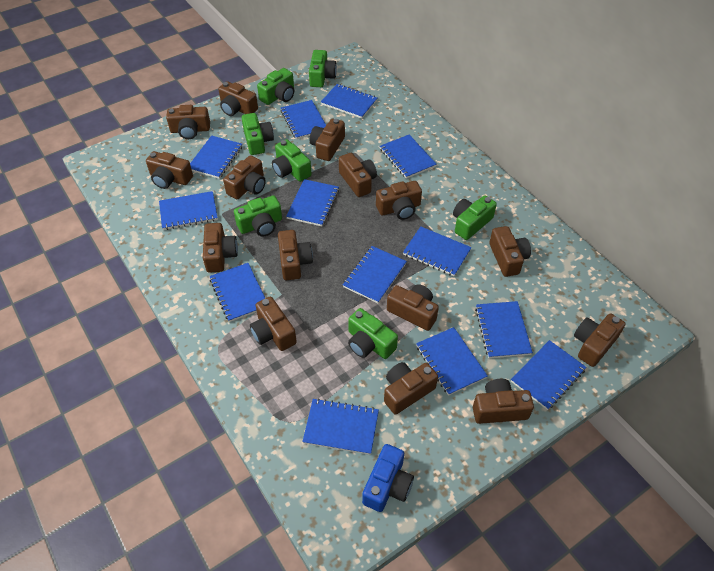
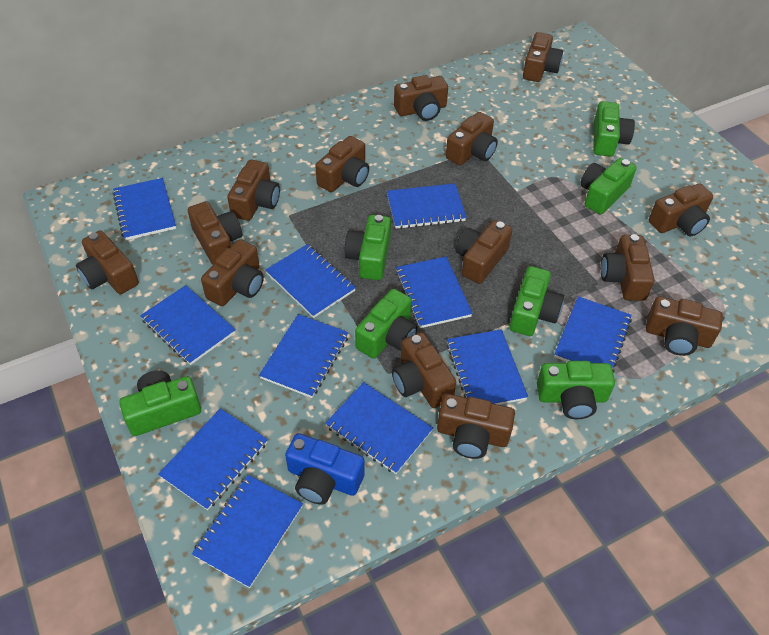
blue notebook: [159,191,218,230] [190,135,242,179] [210,263,265,322] [281,100,326,140] [286,179,339,226] [302,398,379,455] [321,84,377,119] [343,246,407,303] [380,135,437,179] [403,227,472,276] [416,327,488,396] [475,301,533,358] [511,340,587,410] = 13 -> [112,178,176,240] [140,285,236,365] [158,409,268,510] [192,475,303,588] [259,314,349,398] [265,244,356,318] [325,382,433,474] [387,183,467,229] [396,257,473,328] [447,329,528,405] [554,296,632,373] = 11
brown camera: [146,151,193,189] [166,105,210,139] [203,223,238,273] [218,81,258,116] [223,155,266,199] [250,297,297,351] [278,230,313,280] [310,119,345,161] [339,153,377,197] [376,181,422,220] [384,362,438,415] [387,284,439,331] [473,379,534,424] [489,226,531,277] [574,313,626,367] = 15 -> [76,230,139,294] [188,201,242,265] [201,239,264,306] [227,160,280,221] [315,136,369,192] [392,332,456,408] [394,75,448,121] [437,394,515,459] [446,112,498,166] [455,220,512,284] [523,32,563,82] [601,234,654,301] [646,296,723,356] [649,183,713,236] = 14

